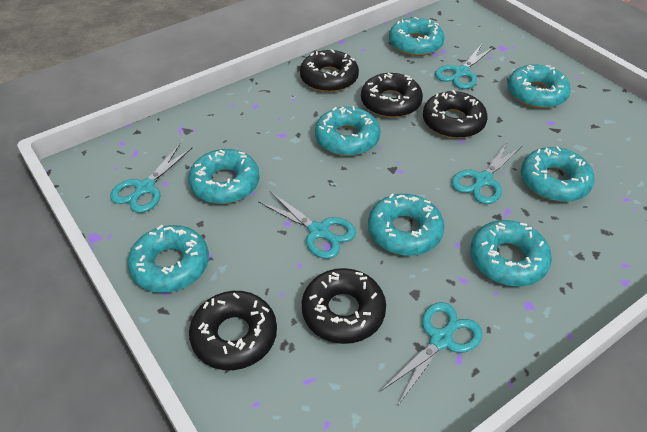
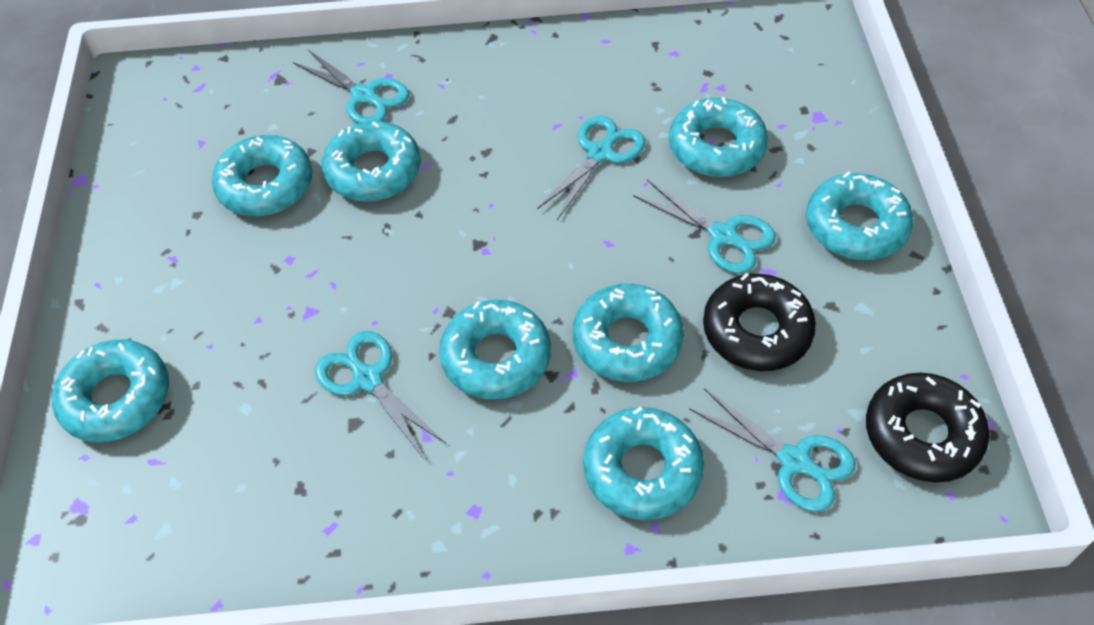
black donut: [189,291,277,370] [300,49,359,92] [302,268,386,344] [361,73,423,118] [423,90,488,138] = 5 -> [703,273,816,371] [866,372,990,483] = 2

